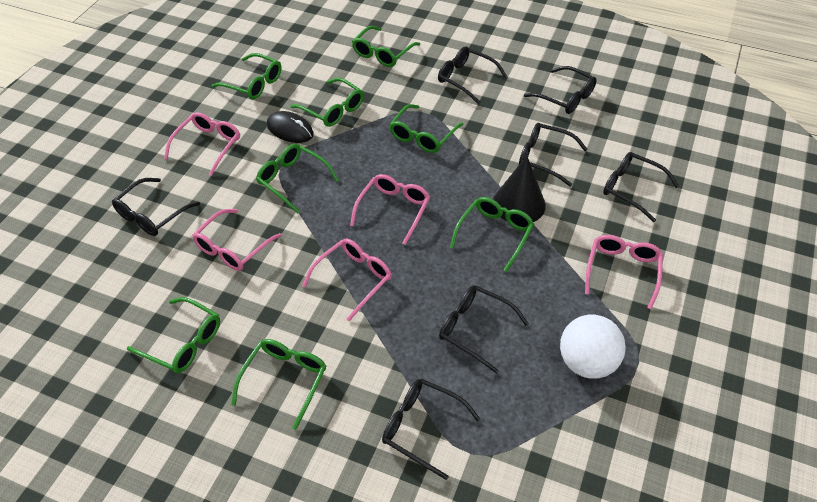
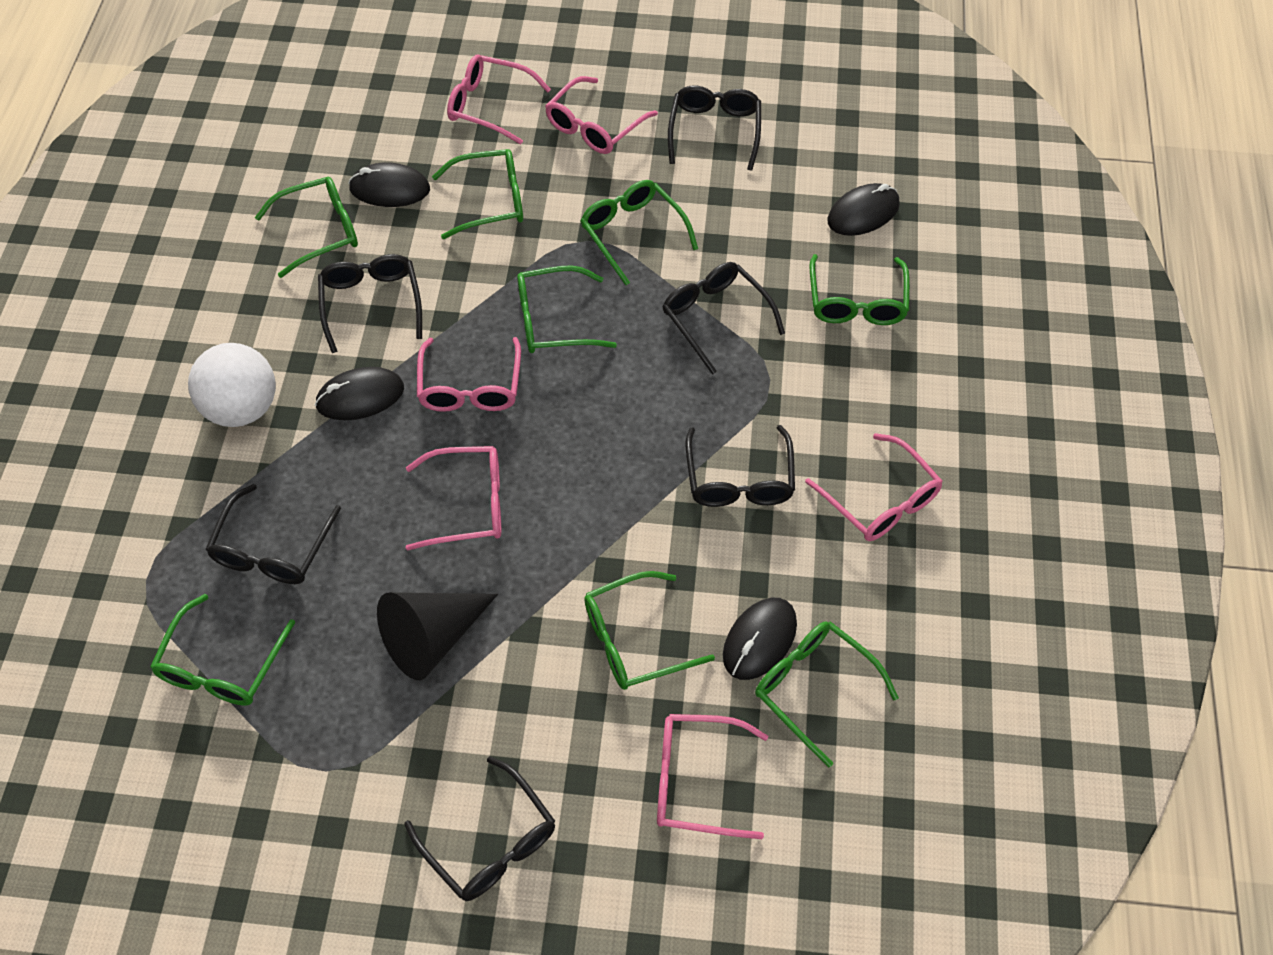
black glasses: [112,178,200,236] [382,379,480,480] [438,46,507,104] [439,285,529,373] [519,123,588,187] [524,66,597,114] [603,152,679,222] = 7 -> [206,484,341,584] [318,254,422,353] [405,756,555,901] [663,262,785,375] [668,85,761,171] [685,425,795,507] = 6
black mouse: [267,111,314,143] = 1 -> [315,367,404,420] [348,162,430,207] [723,598,797,680] [827,183,900,236] = 4
pink glasses: [164,112,240,176] [192,209,282,271] [302,239,392,321] [350,174,430,245] [585,235,663,309] = 5 -> [406,446,501,551] [417,337,521,412] [447,55,551,145] [545,76,658,154] [657,714,768,839] [805,433,943,541] = 6

